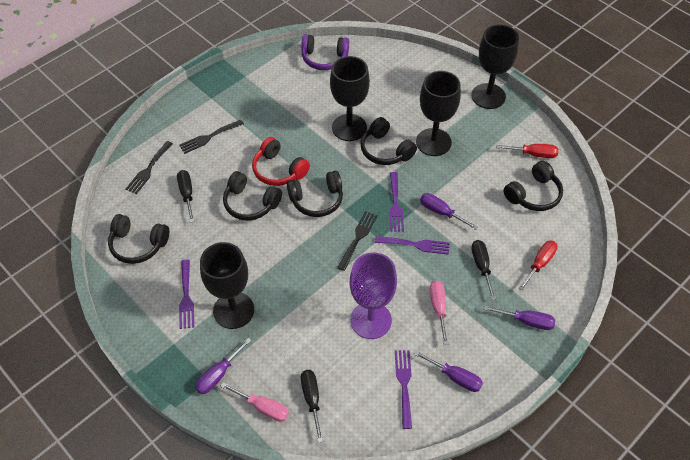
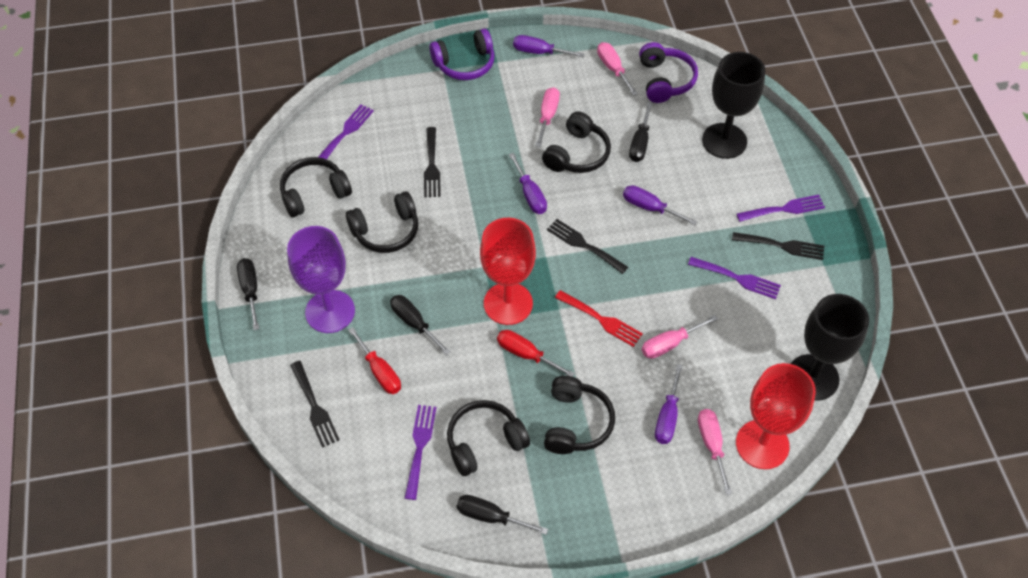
black fork: [125,141,173,194] [179,119,244,154] [337,211,378,271] = 3 -> [290,361,340,448] [424,127,441,197] [547,219,628,274] [732,232,824,260] = 4
black goblet: [200,242,254,329] [330,56,370,141] [416,71,461,156] [472,25,519,109] = 4 -> [702,52,765,159] [791,294,869,401] = 2
black screwdriver: [177,170,194,223] [301,370,323,443] [471,240,496,300] = 3 -> [237,258,259,330] [390,295,451,355] [457,495,548,535] [629,102,653,162] = 4
pink screwdriver: [220,383,289,422] [430,280,448,345] = 2 -> [536,87,560,147] [597,42,638,96] [642,315,718,359] [698,409,732,495] = 4
purple headphones: [301,34,349,70] = 1 -> [430,29,495,80] [639,42,698,103] = 2
red fork: none = 0 -> [555,290,643,347] = 1
red goblet: none = 0 -> [480,218,536,325] [736,363,816,469] = 2
red headphones: [252,137,310,186] = 1 -> none = 0

